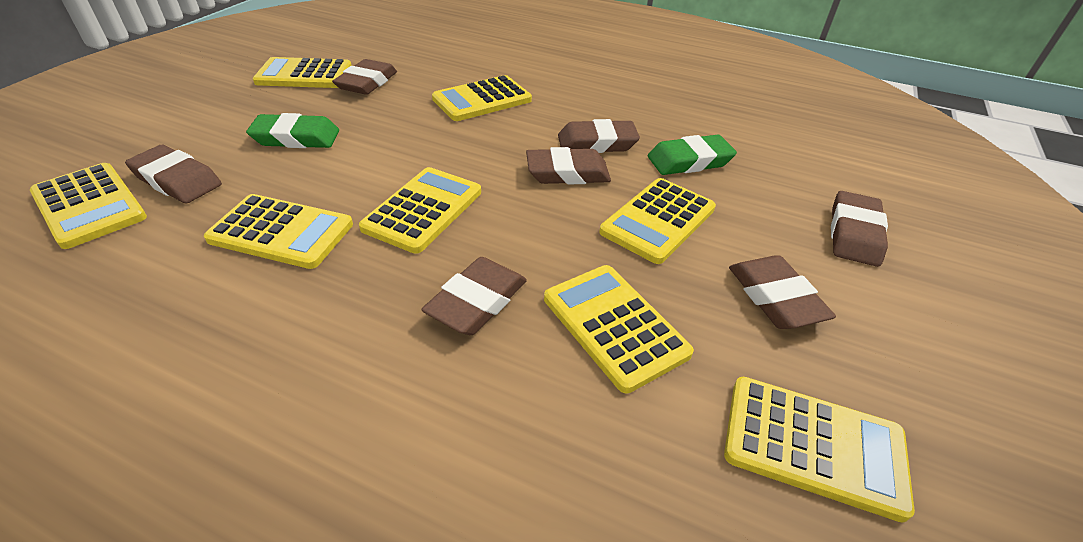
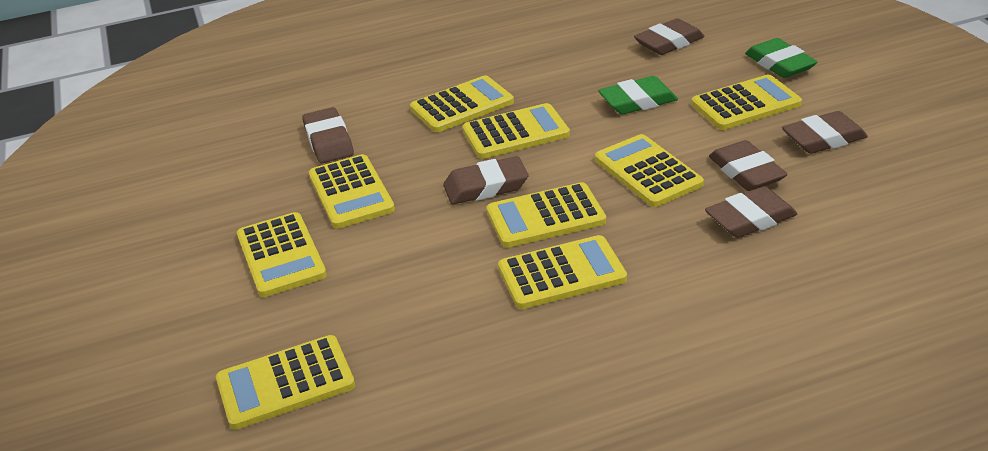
brown eraser: [125,145,222,203] [332,59,397,95] [421,257,527,335] [526,147,611,184] [558,119,640,153] [729,255,836,329] [831,191,888,267] = 7 -> [302,107,354,163] [443,156,528,204] [634,18,704,55] [705,186,797,238] [709,140,788,191] [782,111,868,154] = 6
yellow calculator: [30,163,147,249] [204,194,353,269] [253,57,352,88] [359,167,481,254] [432,75,532,121] [544,265,694,393] [599,178,716,264] [724,377,915,523] = 8 -> [216,335,355,430] [237,212,327,297] [309,154,395,229] [410,75,514,132] [462,103,570,159] [487,182,606,248] [498,235,627,309] [595,134,704,207] [691,74,802,130] = 9

